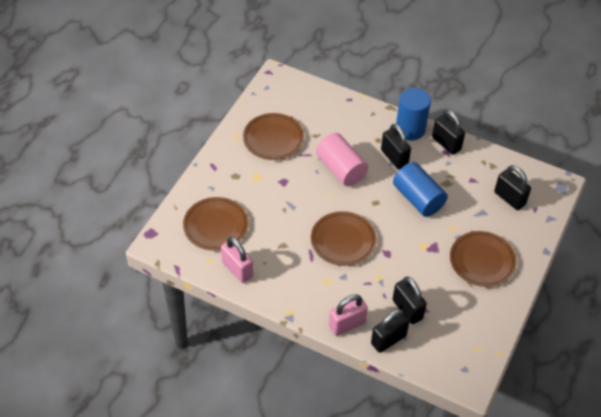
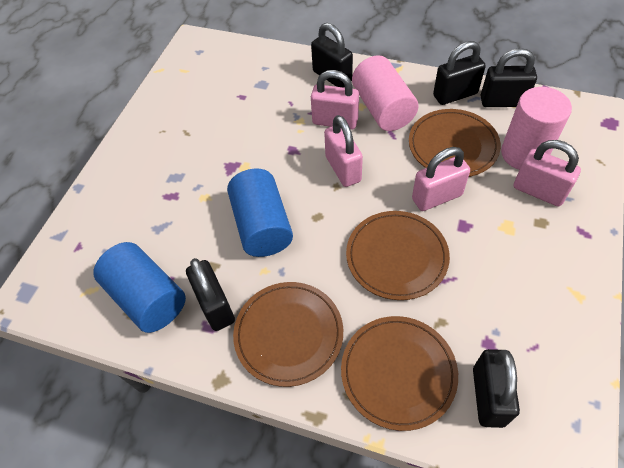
pink cylinder: [316,133,368,186] = 1 -> [352,55,419,131] [501,87,572,170] = 2
pink padlock: [221,237,253,283] [329,294,368,336] = 2 -> [311,70,359,130] [324,115,363,187] [412,147,470,211] [514,140,581,207] = 4

